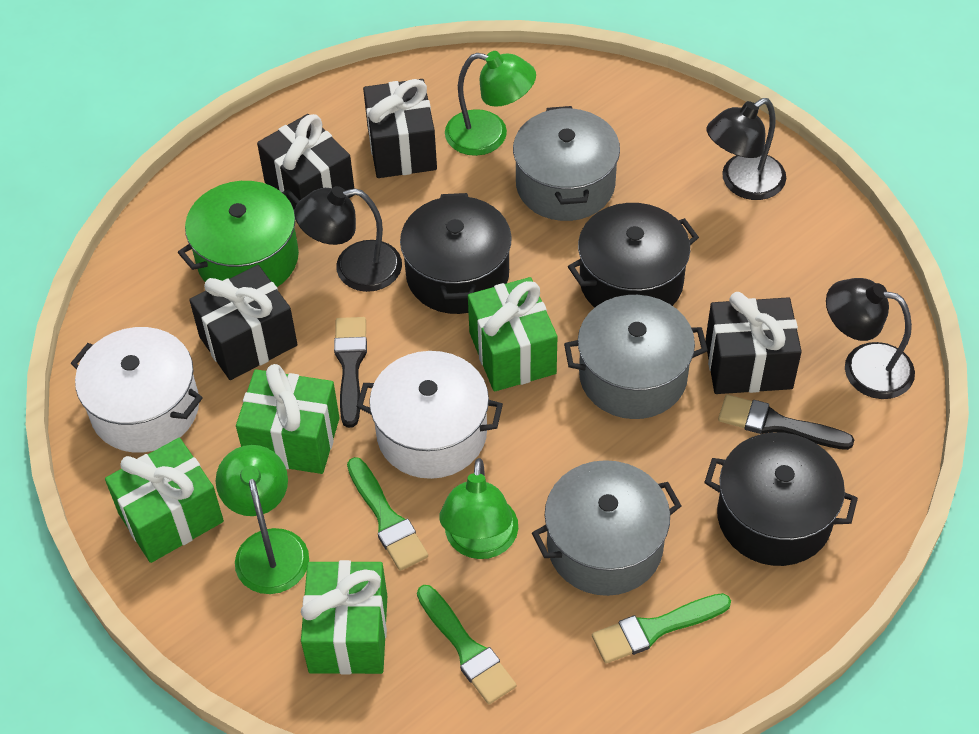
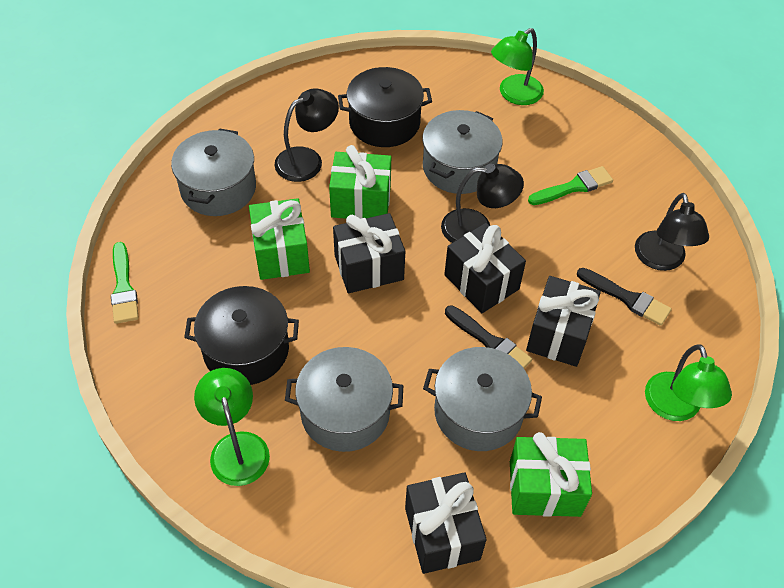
black pot: [400,193,512,314] [568,203,699,308] [704,432,858,566] = 3 -> [184,286,299,385] [338,67,432,147] = 2
green brush: [347,457,428,571] [417,585,516,704] [592,593,731,664] = 3 -> [111,242,139,324] [528,166,613,205] = 2
green gift: [105,438,224,563] [236,364,340,474] [301,560,387,675] [468,277,557,392] = 4 -> [249,198,310,280] [329,145,391,219] [510,432,592,517] = 3
green pot: [178,181,300,287] = 1 -> none = 0
grey pot: [513,106,620,221] [532,460,681,596] [564,295,708,419] = 3 -> [171,128,256,216] [285,347,403,452] [422,110,502,194] [423,347,542,451] = 4
white pot: [71,327,203,452] [356,351,503,479] = 2 -> none = 0

